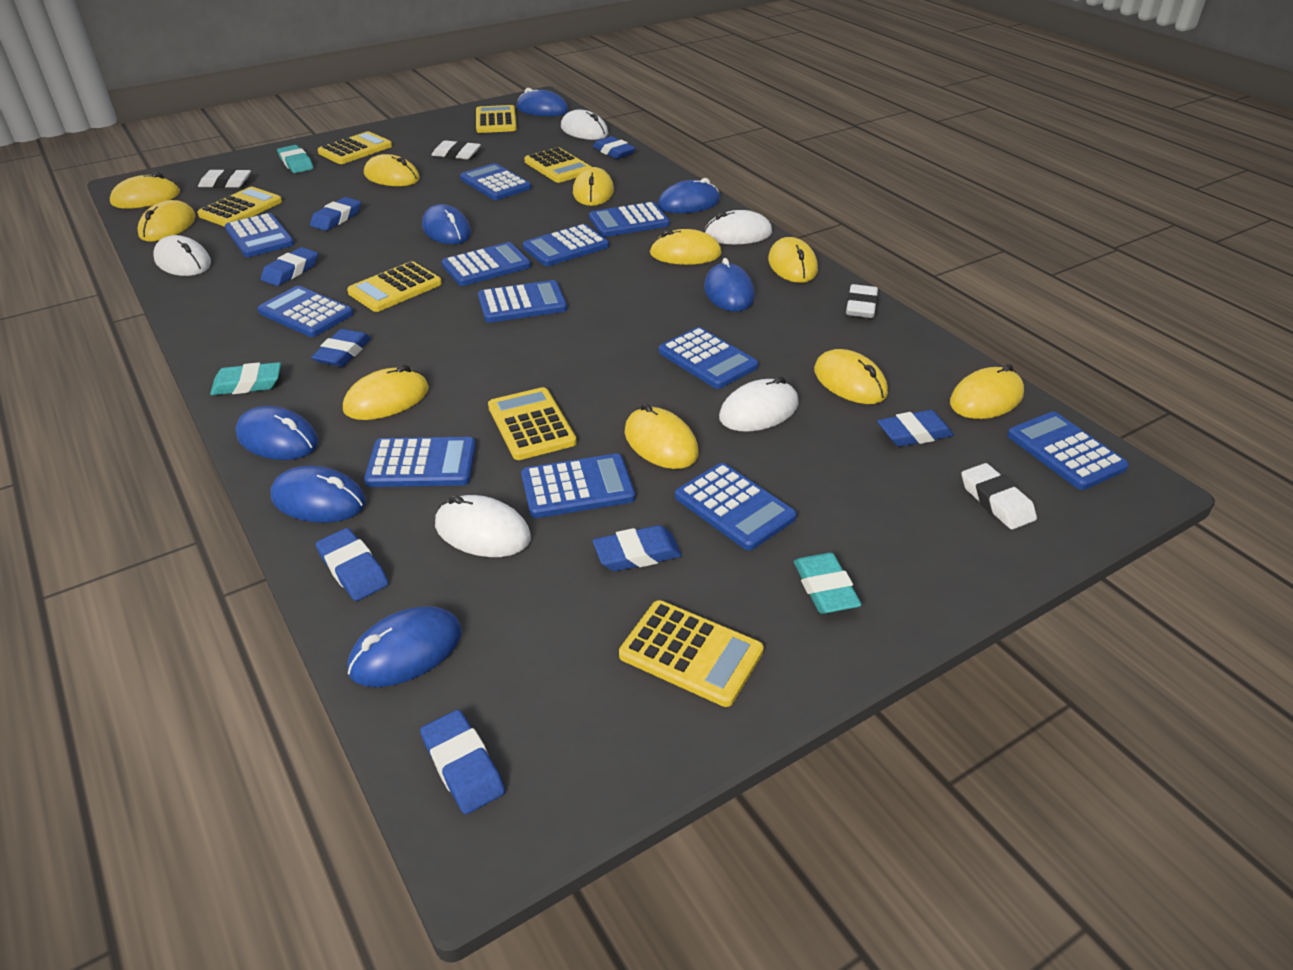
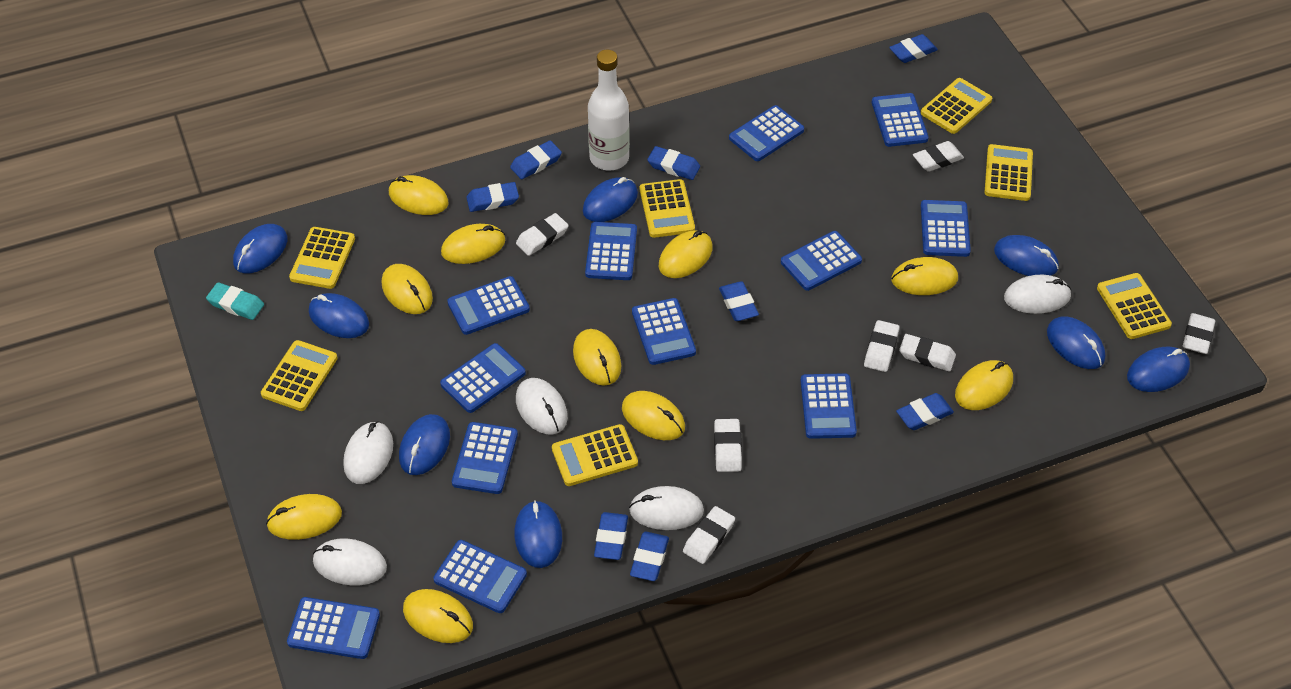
blue mouse: [235,406,319,460] [271,466,366,523] [347,606,462,687] [422,204,471,244] [517,88,569,116] [657,178,720,213] [704,258,755,311] = 7 -> [233,224,288,273] [309,293,369,338] [399,414,450,475] [514,500,562,568] [583,177,638,222] [994,235,1059,276] [1047,316,1105,369] [1127,347,1190,392] = 8
turquoise eraser: [210,362,281,395] [277,145,314,173] [794,553,862,614] = 3 -> [206,282,264,320] = 1
white bottle: none = 0 -> [588,50,630,171] = 1
white eraser: [198,169,251,188] [432,140,481,159] [846,284,878,318] [961,463,1037,530] = 4 -> [516,213,569,256] [683,506,735,564] [714,419,742,472] [864,320,900,372] [899,334,956,371] [913,141,964,172] [1183,313,1215,354] = 7

